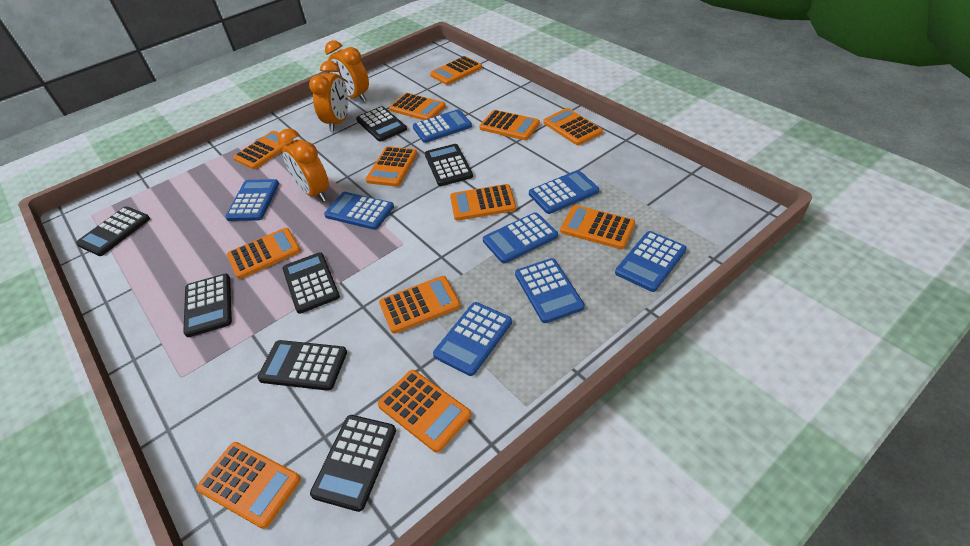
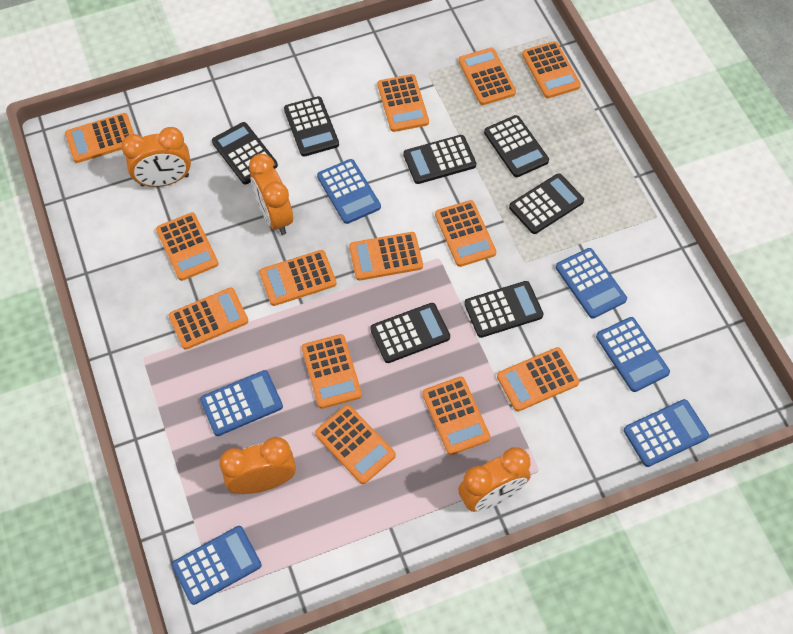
blue calculator: [225,179,279,221] [324,192,394,230] [413,109,472,143] [433,302,512,376] [483,212,558,263] [515,258,585,323] [529,170,599,214] [615,231,687,292] = 8 -> [172,526,262,605] [200,370,283,436] [317,159,381,224] [556,248,627,319] [596,317,670,392] [624,399,709,467] = 6
orange calculator: [196,442,301,529] [227,228,301,279] [233,131,294,169] [366,146,417,187] [378,370,471,453] [379,276,460,334] [389,93,446,120] [430,56,482,85] [450,184,516,221] [479,110,540,140] [543,108,603,145] [560,205,635,249] = 12 -> [65,113,134,163] [156,212,219,281] [169,288,248,350] [259,250,337,306] [302,334,362,409] [315,405,396,484] [349,232,423,281] [378,74,429,132] [422,377,490,455] [435,200,496,267] [458,48,516,105] [497,347,580,411] [522,41,581,98] = 13
orange clock: [278,128,329,202] [309,61,348,131] [325,40,369,102] = 3 -> [121,127,191,187] [219,437,296,494] [249,154,293,235] [458,448,531,512] = 4

